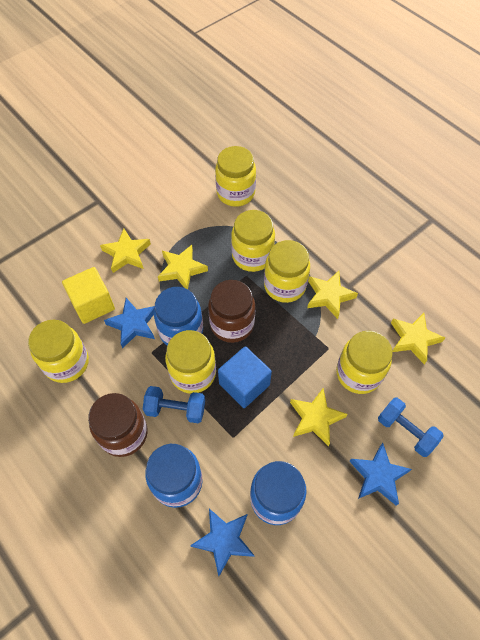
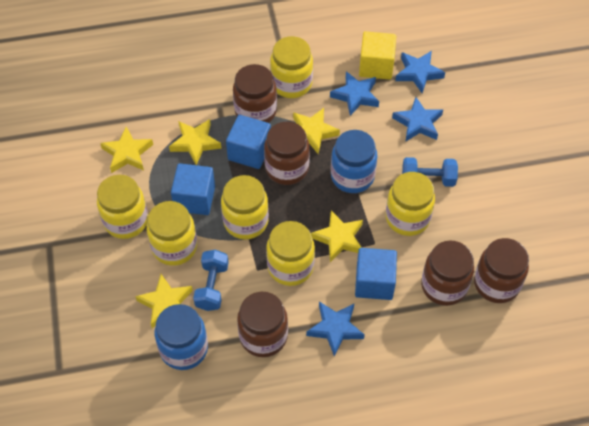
blue cube: [218,346,272,408] = 1 -> [171,163,215,215] [226,115,271,169] [355,248,397,300] = 3
blue jar: [145,444,203,508] [154,287,203,346] [250,461,307,525] = 3 -> [155,304,208,370] [331,130,377,193] = 2
blue star: [104,298,155,349] [190,508,255,576] [349,443,412,506] = 3 -> [306,302,365,357] [330,71,379,116] [392,97,443,142] [395,51,445,93] = 4
brown jar: [88,393,148,457] [208,280,255,343] = 2 -> [233,64,277,123] [237,292,288,357] [264,122,310,185] [421,240,474,306] [474,238,529,303] = 5

